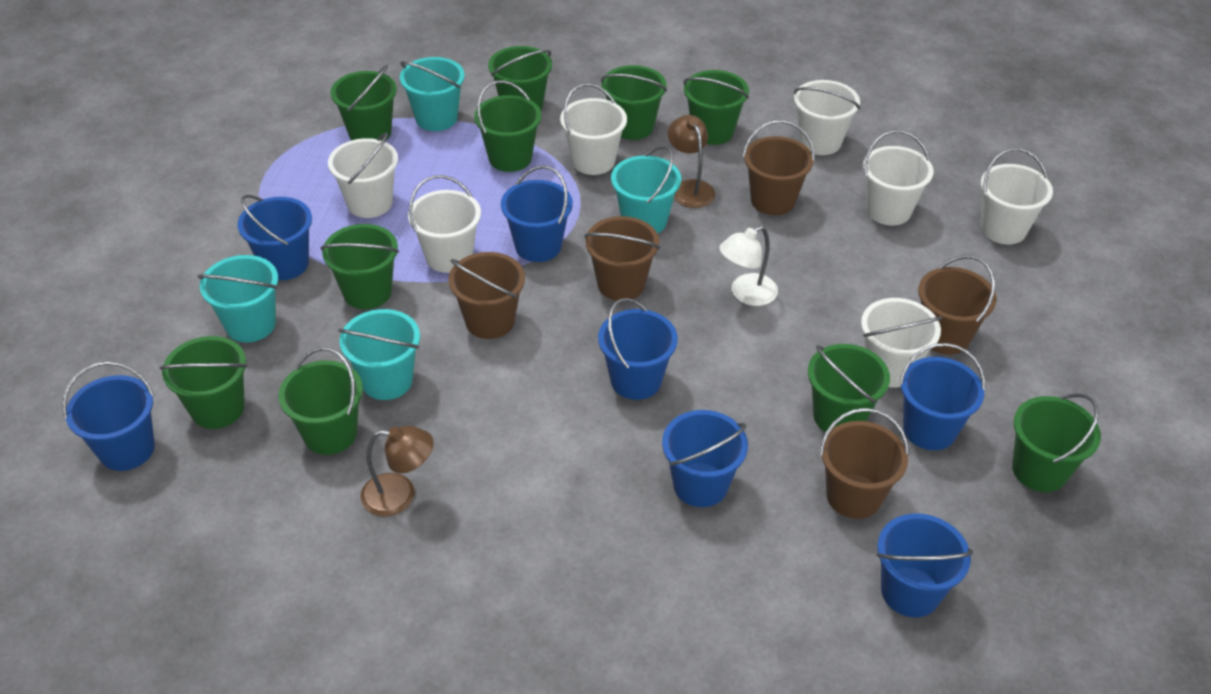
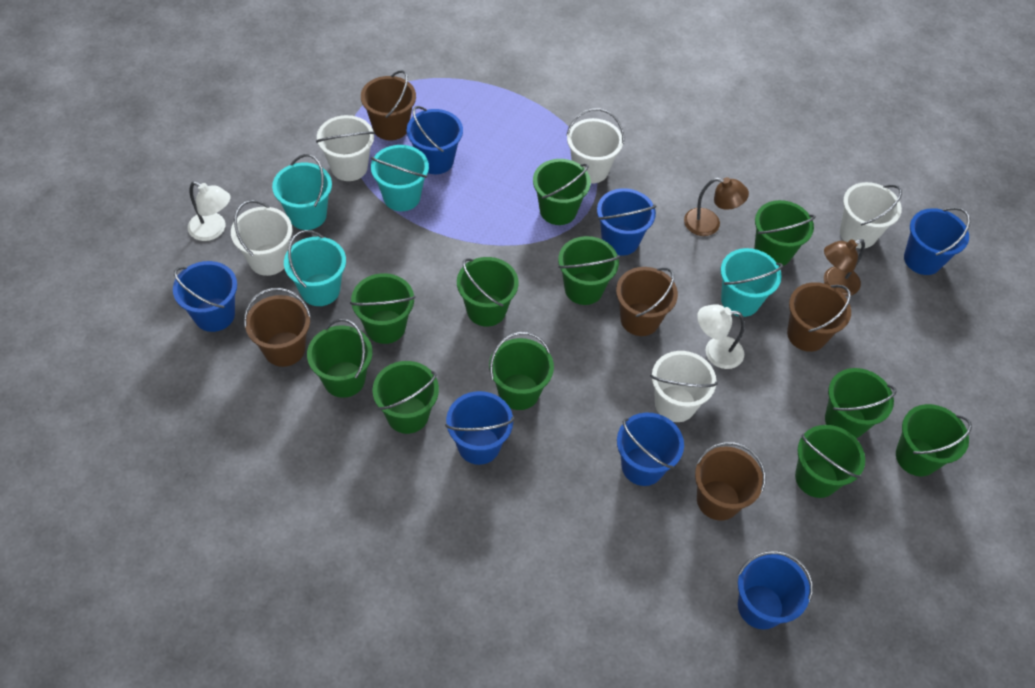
green bucket: [160,336,247,429] [278,347,363,455] [320,224,399,309] [331,65,397,140] [474,80,541,172] [488,46,552,111] [601,65,667,140] [684,70,749,145] [808,344,890,432] [1012,393,1101,492] = 10 -> [307,319,373,398] [350,273,415,344] [372,361,439,434] [457,257,519,327] [489,332,554,410] [533,159,591,225] [558,236,620,305] [754,200,816,267] [795,425,865,498] [825,368,896,438] [896,404,972,476] = 11
white bucket: [328,132,398,218] [408,175,481,273] [560,83,627,175] [794,80,860,155] [861,298,943,388] [863,130,933,226] [980,148,1053,244] = 7 -> [231,200,292,276] [316,115,375,181] [566,108,624,184] [650,351,718,422] [840,182,902,248] = 5
white lamp: [719,226,778,306] = 1 -> [188,181,231,241] [697,304,745,369] = 2

